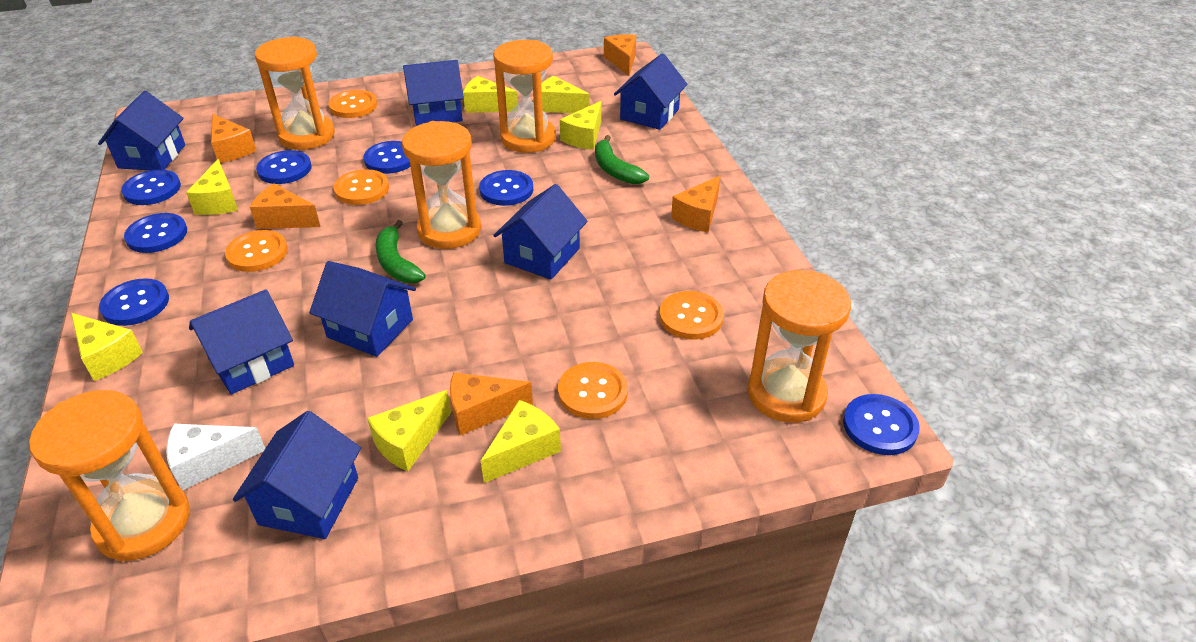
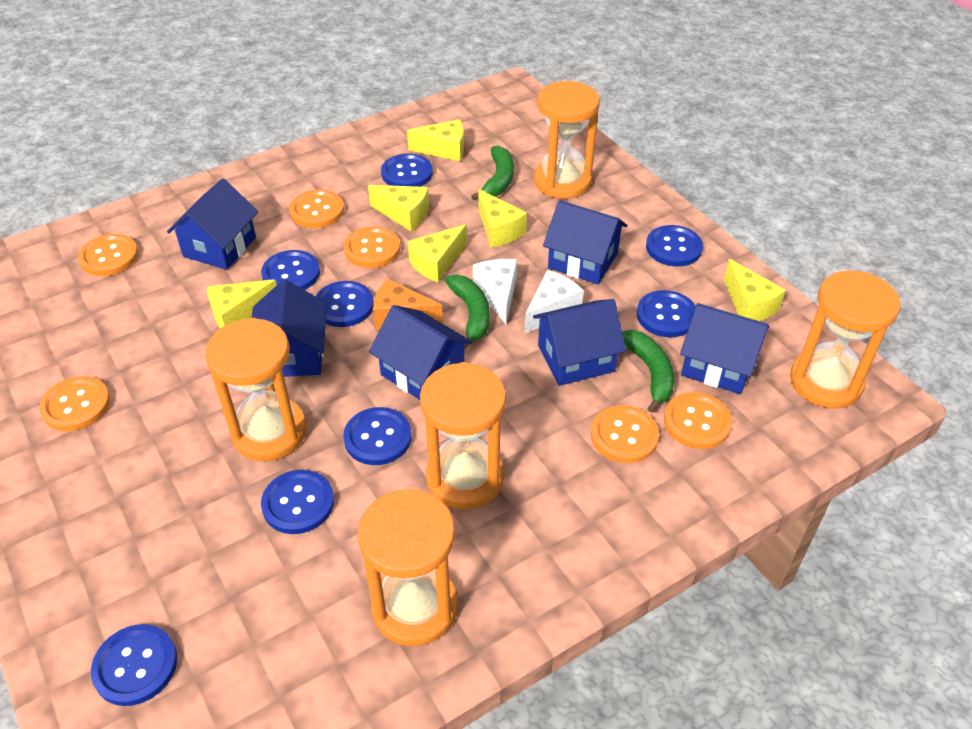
blue button: [99,278,169,326] [121,170,181,205] [124,213,187,253] [256,150,312,184] [363,141,410,174] [479,170,533,206] [843,394,920,455] = 7 -> [91,624,177,706] [261,250,320,290] [261,470,334,534] [316,281,374,327] [343,407,412,465] [381,154,433,187] [637,290,696,337] [646,225,703,267] = 8
blue house: [98,91,185,170] [189,289,294,395] [233,411,361,539] [309,261,416,357] [403,60,464,126] [493,184,588,280] [614,53,687,130] = 7 -> [167,179,258,270] [251,280,327,377] [369,305,472,400] [533,299,626,386] [543,200,627,284] [680,303,769,394] = 6
green banana: [375,220,426,283] [595,135,649,184] = 2 -> [445,275,490,349] [471,146,514,200] [622,330,674,413] = 3
orange button: [225,230,288,272] [329,90,377,118] [333,169,389,205] [558,362,628,419] [659,291,724,339] = 5 -> [39,376,110,431] [78,234,138,276] [289,190,344,228] [344,226,400,268] [591,405,659,463] [664,392,732,449] = 6
orange cheese: [211,114,256,163] [250,183,321,229] [450,372,533,436] [604,34,636,76] [671,176,720,233] = 5 -> [373,279,443,330] = 1
white cheese: [166,424,265,490] = 1 -> [473,259,517,324] [525,270,584,334] = 2
yellow cheese: [71,313,143,381] [186,159,238,215] [367,390,451,471] [463,76,518,113] [481,400,561,483] [541,76,590,113] [560,101,602,150] = 7 -> [207,279,277,329] [368,185,429,231] [407,119,464,161] [408,224,467,283] [478,189,527,247] [724,259,786,321] = 6

